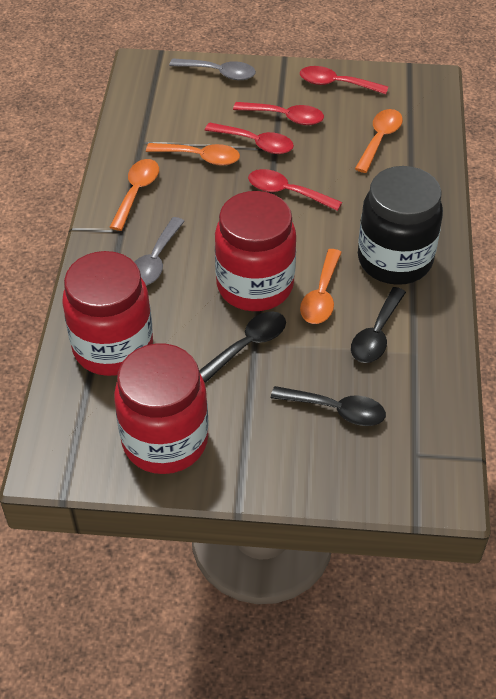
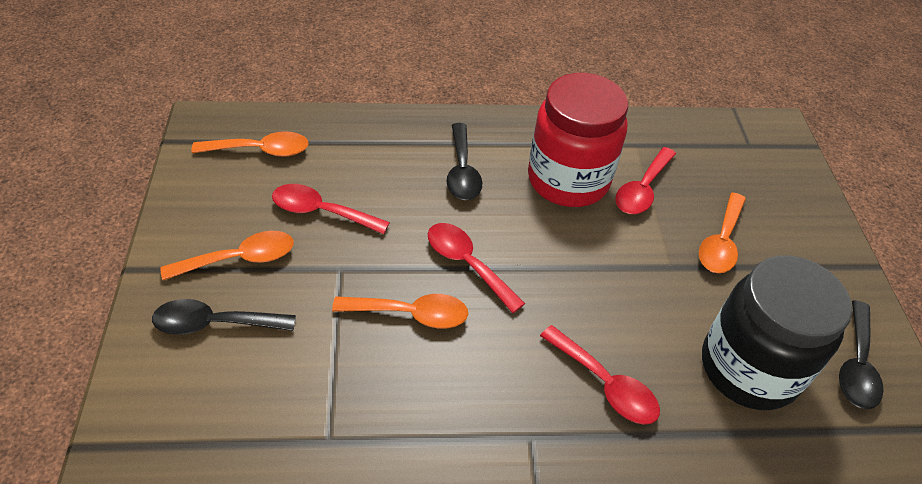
grey spoon: [134,217,185,286] [169,58,256,80] = 2 -> none = 0
red jar: [62,251,153,376] [114,343,209,474] [215,191,296,311] = 3 -> [528,73,628,207] = 1

